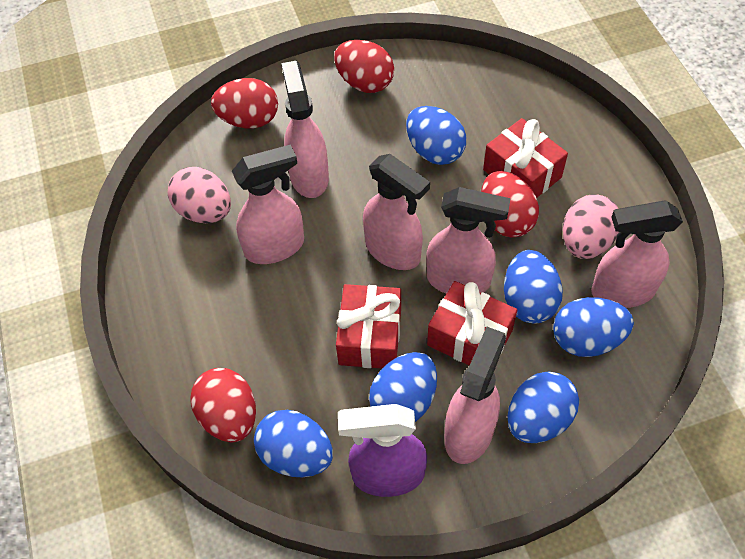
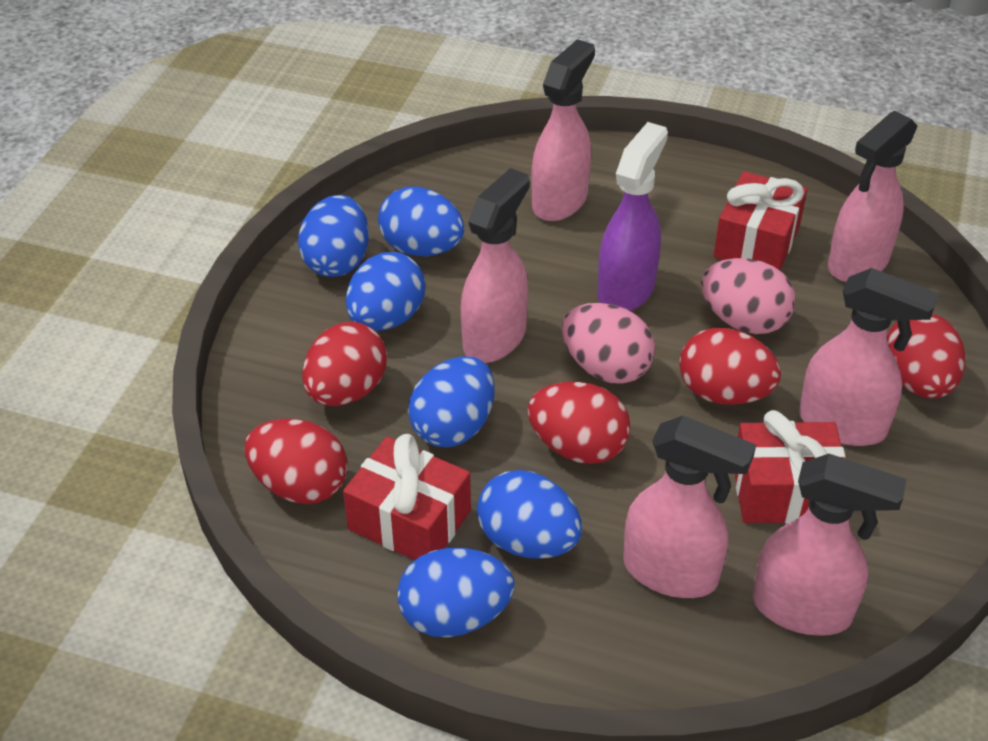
red egg: [190,368,256,443] [211,78,278,128] [334,40,394,93] [481,171,539,238] = 4 -> [245,419,348,504] [302,322,387,406] [528,382,631,464] [679,328,781,405] [887,314,966,399] = 5

